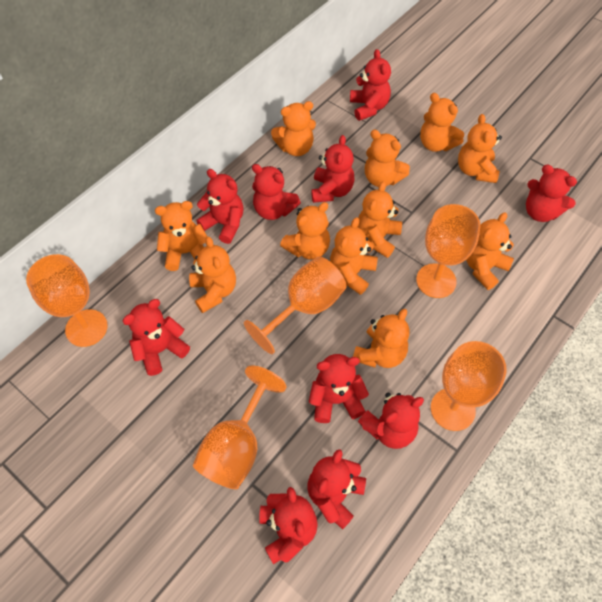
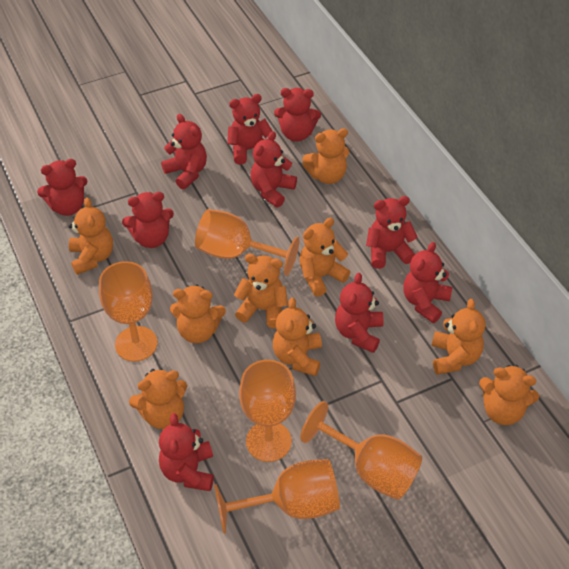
orange teddy bear: [155,201,208,271] [189,236,236,313] [271,101,316,156] [280,202,330,260] [330,217,378,295] [353,309,409,368] [358,181,402,258] [365,130,410,187] [420,93,464,152] [458,114,502,183] [466,212,514,290] = 11 -> [68,198,113,275] [129,369,187,429] [170,285,226,343] [234,254,288,328] [273,298,322,376] [299,218,350,297] [302,128,349,184] [432,299,485,375] [479,365,539,425] = 9

